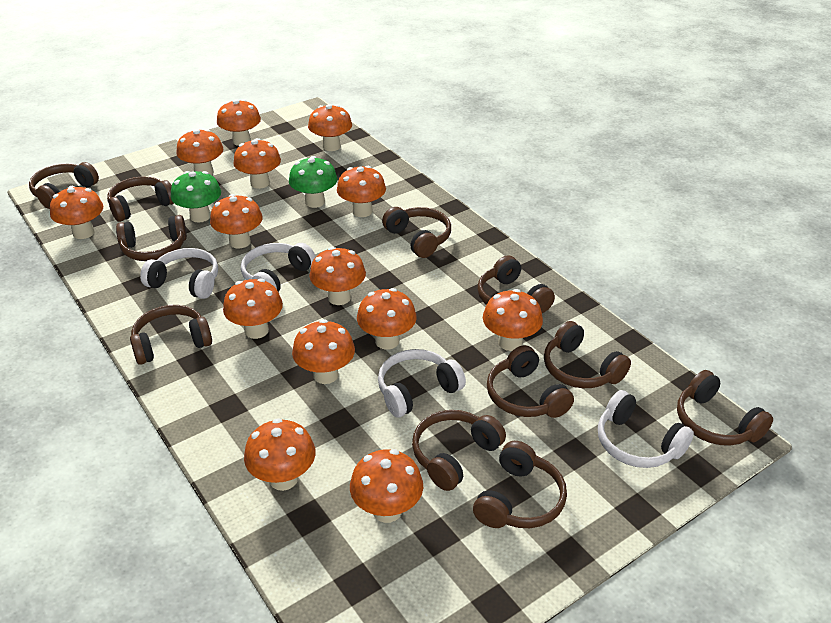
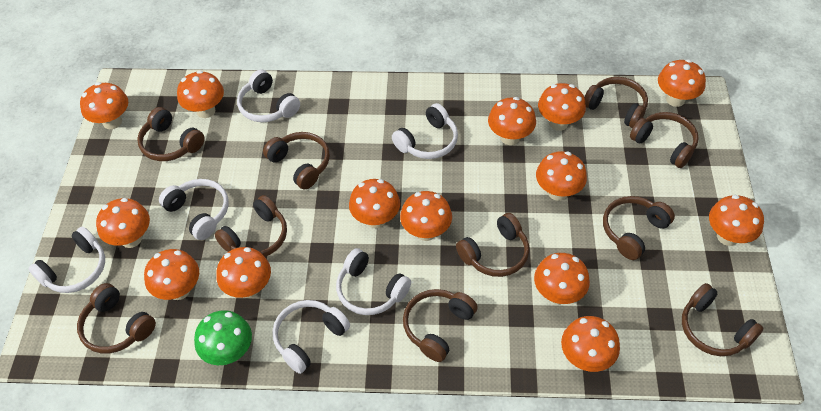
brown headphones: [29,162,99,209] [107,177,174,222] [116,215,187,261] [130,305,212,365] [382,207,451,258] [412,410,506,491] [473,441,567,528] [478,255,555,313] [487,345,574,418] [544,321,631,388] [677,370,773,446] = 11 -> [77,283,156,353] [137,107,205,161] [215,195,287,257] [263,132,330,190] [403,289,478,362] [456,213,529,277] [584,77,648,128] [603,196,675,260] [630,112,699,168] [682,283,764,356] = 10
green mushroom: [171,171,221,223] [289,156,337,208] = 2 -> [194,310,252,365] = 1
white headphones: [140,248,218,299] [241,243,316,292] [378,349,466,417] [598,390,694,468] = 4 -> [28,227,105,293] [159,179,229,240] [237,70,300,122] [272,300,350,374] [336,248,411,315] [392,103,458,159] = 6

